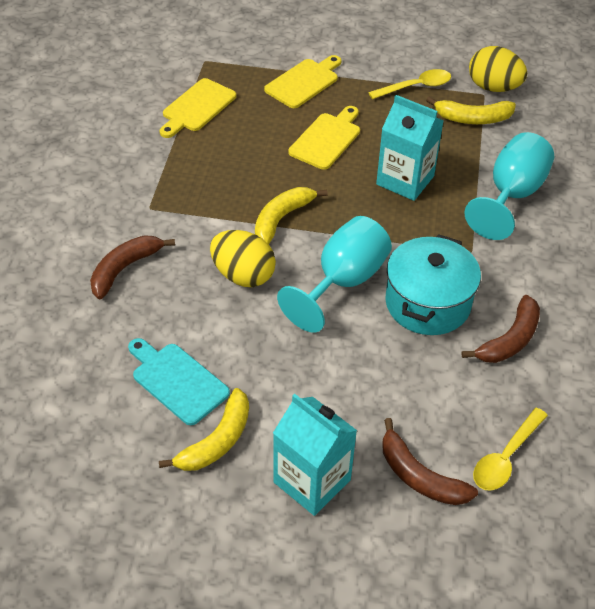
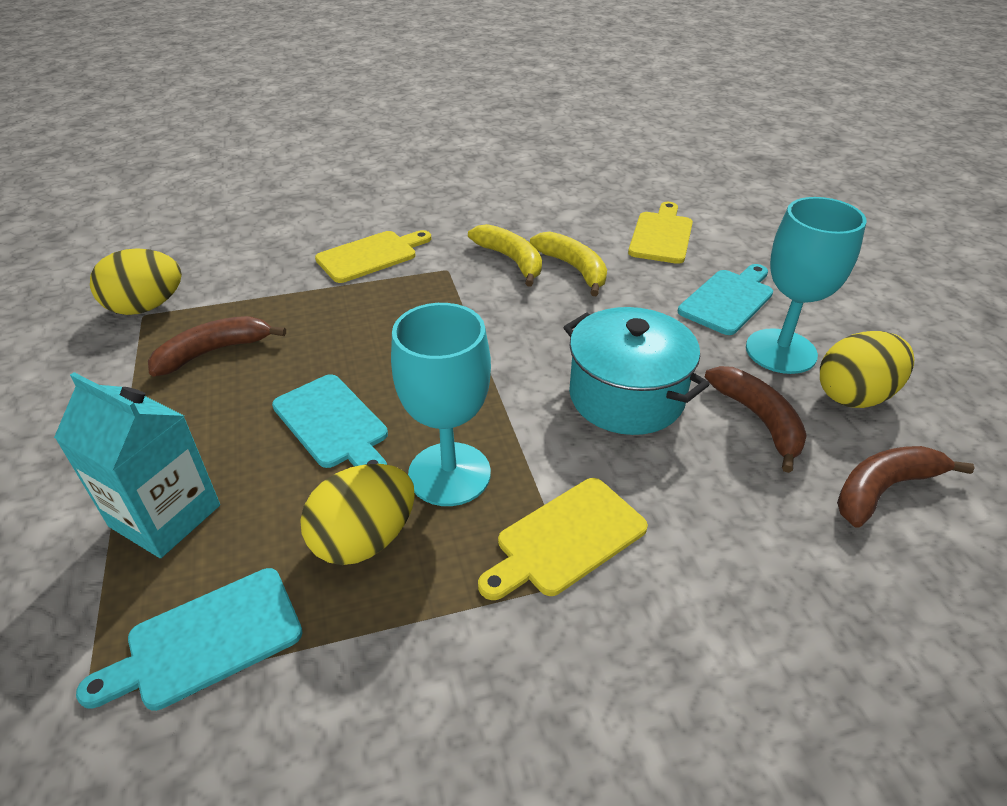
turquoise carton: [273,394,357,516] [376,95,443,201] = 2 -> [54,372,220,558] = 1
turquoise cutting board: [128,338,230,425] = 1 -> [76,568,303,711] [272,374,388,468] [678,264,773,335] = 3
yellow banana: [159,388,249,471] [255,187,328,244] [426,96,516,124] = 3 -> [468,224,542,286] [530,232,607,296] = 2
yellow egg: [210,230,276,287] [469,46,527,92] = 2 -> [90,248,182,315] [300,464,415,565] [820,331,914,408] = 3
yellow spoon: [368,69,451,99] [473,408,548,490] = 2 -> none = 0

